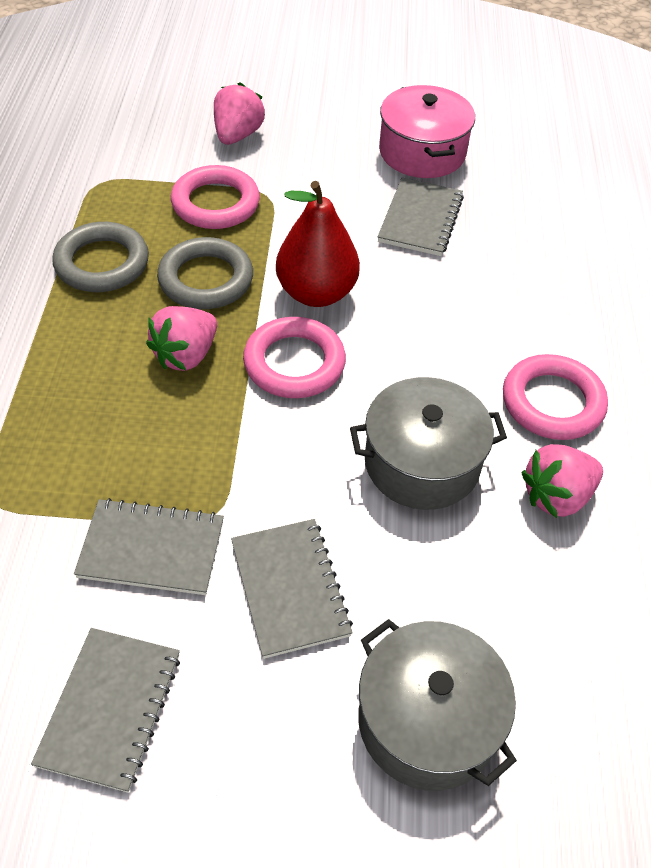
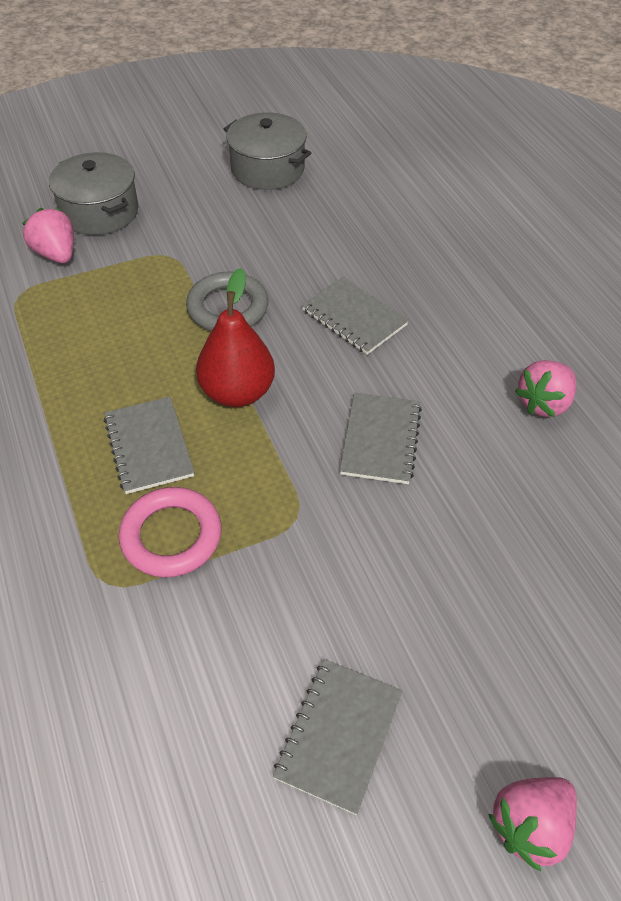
grey ring: [52,222,149,292] [157,237,253,309] = 2 -> [186,272,268,331] = 1
pink pot: [379,85,475,178] = 1 -> none = 0
pink ring: [171,165,260,229] [243,317,346,398] [503,354,608,440] = 3 -> [119,487,221,578] = 1

